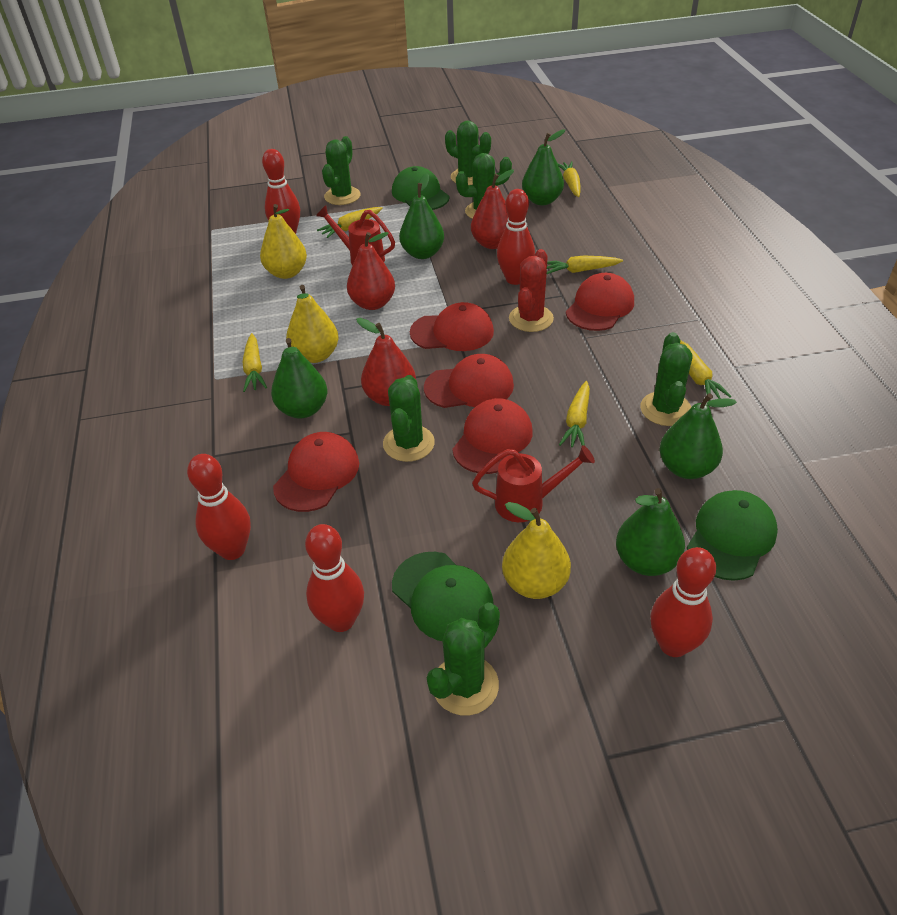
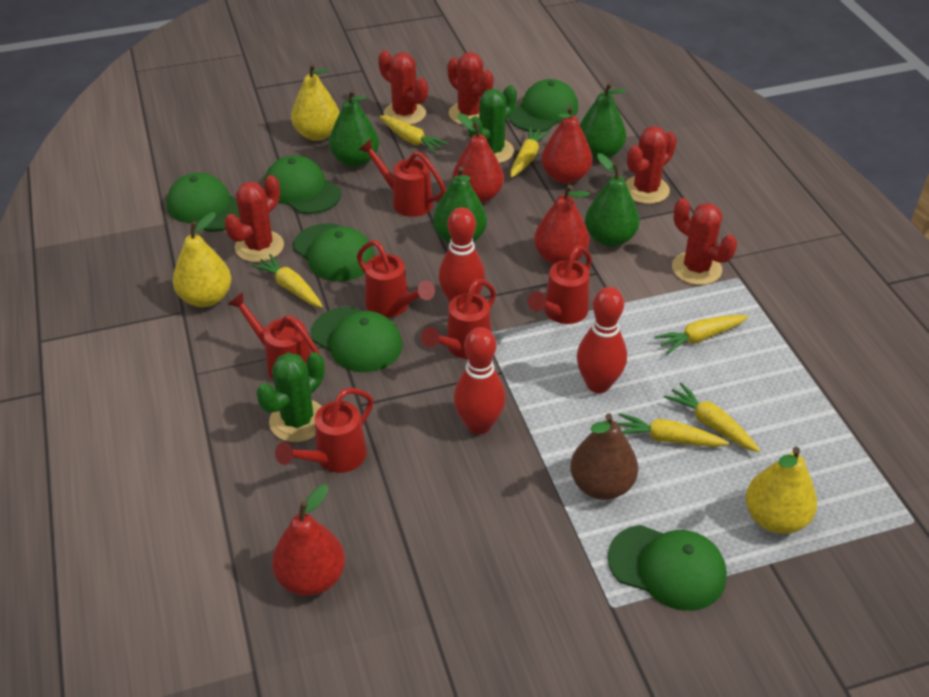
brown pear: none = 0 -> [570,413,638,500] = 1
green cactus: [322,136,361,205] [383,375,435,462] [427,603,500,715] [445,121,491,185] [456,153,512,219] [640,332,692,426] = 6 -> [256,352,325,442] [468,85,517,163] = 2
green cap: [392,166,449,210] [392,552,494,641] [687,490,778,581] = 3 -> [166,173,241,232] [264,155,341,214] [293,223,375,281] [311,307,403,372] [508,79,578,132] [608,525,727,611] = 6
green pear: [271,338,327,418] [399,173,444,259] [522,129,565,206] [616,488,685,576] [660,393,737,479] = 5 -> [329,89,379,167] [433,166,487,244] [580,82,627,160] [585,153,640,247] = 4
red bowling pin: [187,454,251,560] [262,149,300,234] [305,524,364,632] [497,189,535,285] [650,547,716,657] = 5 -> [439,207,485,303] [454,327,506,434] [577,287,627,393] = 3
red cactus: [509,249,554,332] = 1 -> [224,175,284,262] [378,50,428,125] [447,52,494,125] [625,126,677,204] [672,198,737,285] = 5
red cap: [273,432,359,512] [410,302,494,351] [424,354,514,408] [452,398,533,474] [566,273,634,331] = 5 -> none = 0
red pear: [347,232,395,310] [356,318,416,406] [471,169,514,249] = 3 -> [272,484,345,596] [452,113,504,203] [534,185,590,265] [541,106,593,184] = 4
red watering can: [316,205,395,266] [472,445,595,522] = 2 -> [227,292,320,380] [275,388,374,473] [357,240,435,317] [359,139,446,217] [421,279,496,359] [528,245,592,324] = 6

